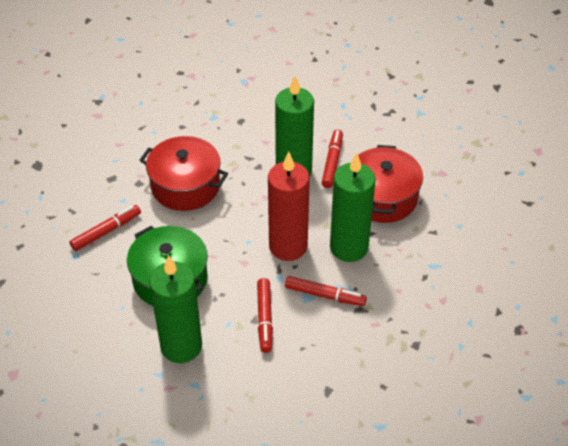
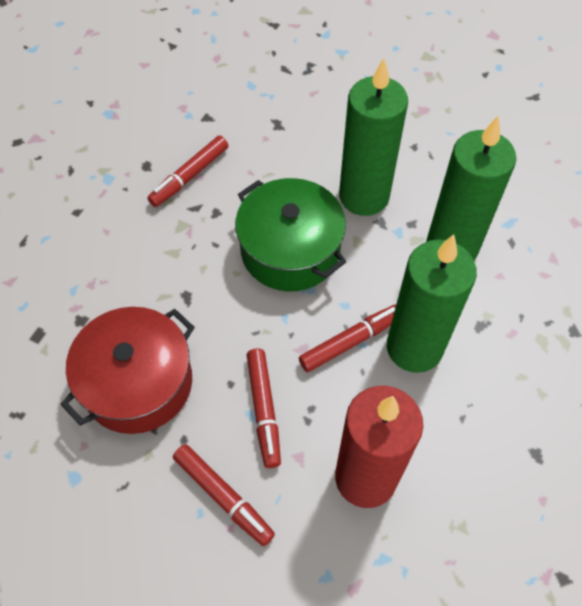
red pot: [140,136,228,211] [358,145,423,223] = 2 -> [60,307,195,434] = 1

